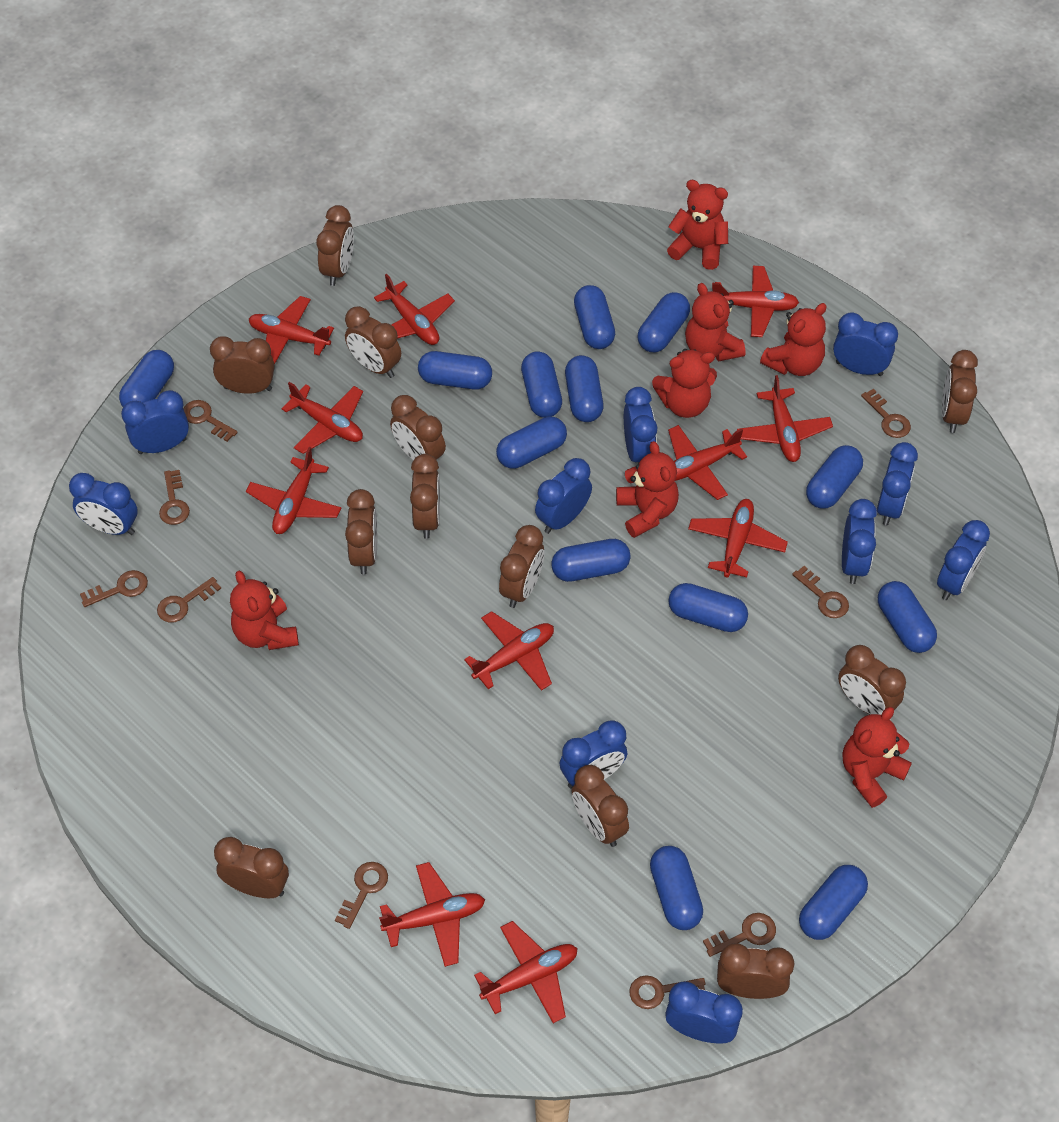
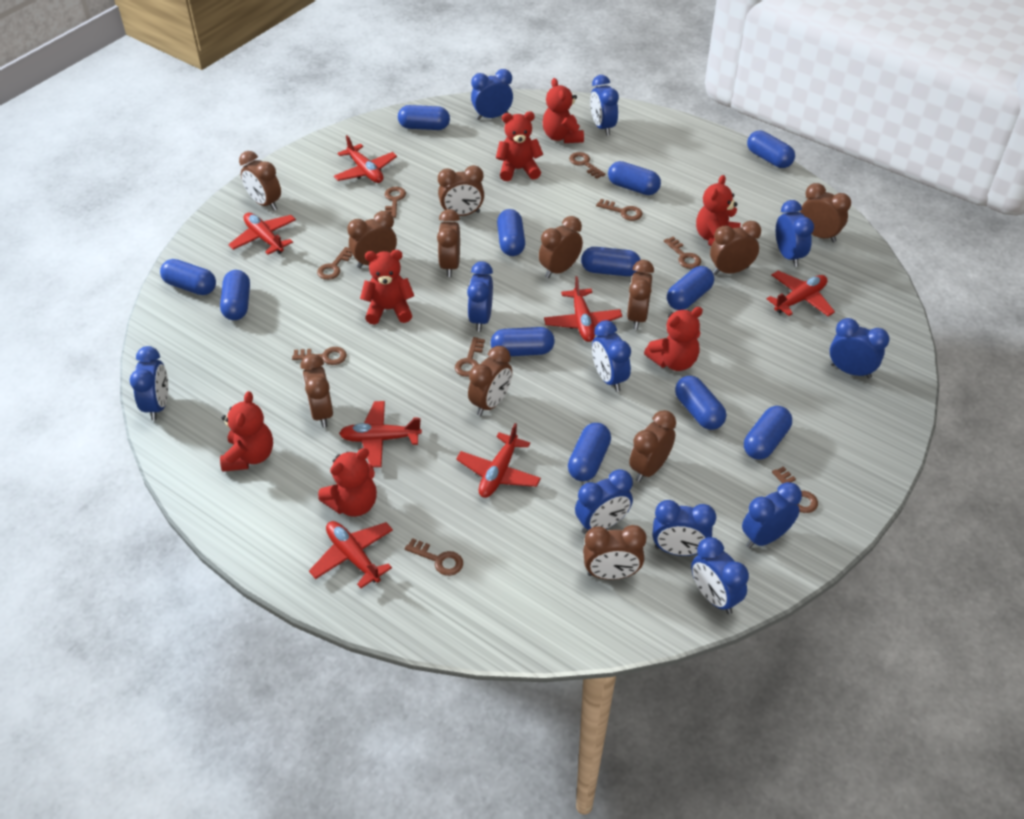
blue capsule: [119,350,174,407] [418,351,492,390] [496,417,567,469] [521,351,562,418] [551,539,631,582] [565,355,604,422] [574,285,615,349] [638,292,690,352] [650,846,703,930] [668,583,748,632] [799,865,868,940] [806,445,863,509] [878,581,937,653] = 13 -> [160,259,216,295] [220,270,250,320] [398,105,450,130] [491,327,555,356] [497,209,525,256] [568,423,611,481] [581,247,641,276] [608,161,661,195] [667,266,714,310] [675,376,726,430] [744,406,792,460] [747,131,795,168] = 12
blue clock: [69,473,138,535] [121,390,189,454] [535,458,592,534] [559,720,627,789] [624,387,657,464] [665,981,743,1044] [833,312,898,376] [842,499,877,584] [877,442,918,525] [937,520,990,600] = 10 -> [130,346,168,421] [467,261,493,332] [471,69,513,120] [575,469,633,534] [590,75,619,136] [592,320,631,392] [653,500,716,556] [691,537,749,614] [742,482,802,548] [776,200,814,267] [830,318,890,378] = 11
red plane: [246,447,341,534] [249,296,334,364] [282,382,363,454] [374,274,455,345] [379,862,485,967] [464,611,554,691] [474,921,578,1023] [668,425,747,500] [688,499,788,577] [712,266,799,337] [737,375,833,462] = 11 -> [228,213,296,255] [309,521,393,588] [334,135,397,183] [339,401,422,467] [456,423,541,498] [544,276,622,342] [767,271,835,317] = 7

